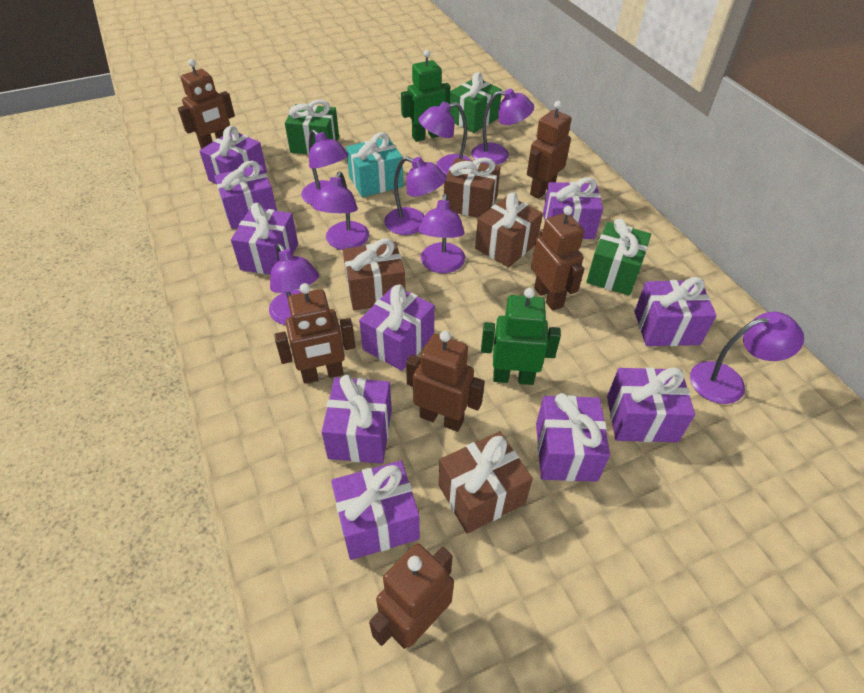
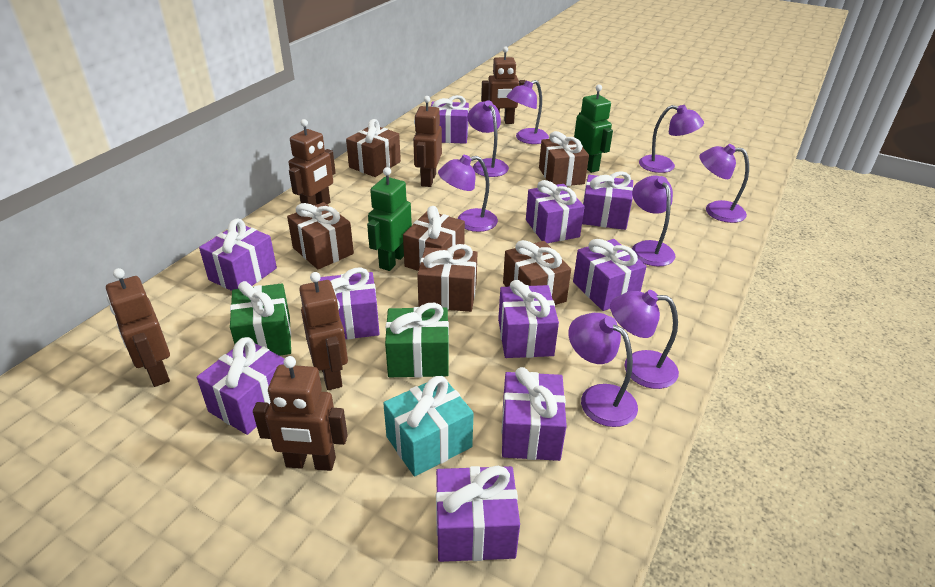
brown gift: [343,238,406,311] [439,432,533,533] [444,157,501,218] [475,192,543,268] = 4 -> [287,202,354,269] [346,119,401,177] [403,206,465,271] [417,244,477,312] [503,240,571,305] [539,131,589,186] = 6
green gift: [285,100,339,155] [449,72,502,133] [586,219,651,296] = 3 -> [230,281,291,356] [385,303,449,377] = 2

